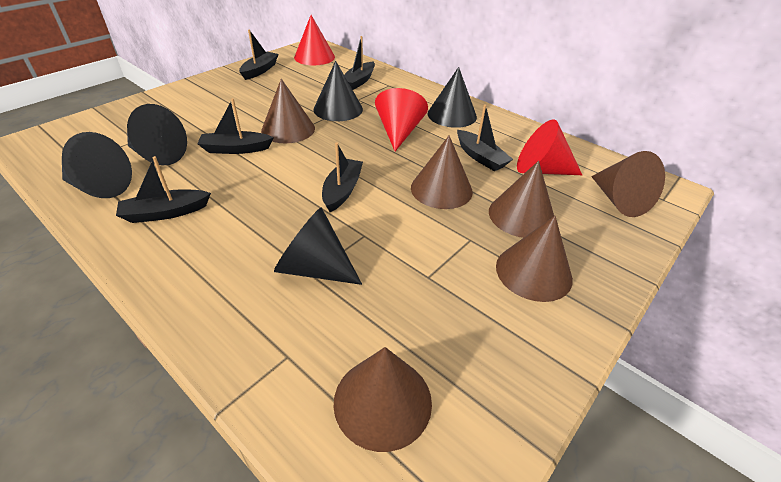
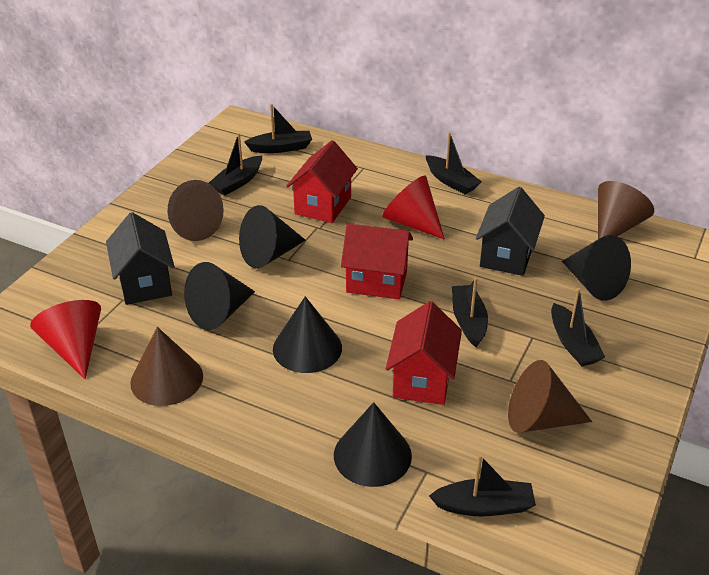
black house: none = 0 -> [106,212,175,305] [476,187,545,276] = 2
brown cone: [261,79,315,144] [334,347,432,452] [411,136,473,209] [489,161,554,238] [496,216,573,302] [591,151,665,217] = 6 -> [130,327,203,406] [167,180,224,241] [508,360,592,433] [598,181,654,239] = 4
red cone: [294,15,335,65] [375,88,428,151] [517,119,582,175] = 3 -> [30,300,101,379] [382,175,445,239] = 2
red house: none = 0 -> [286,140,358,223] [341,224,413,299] [386,301,462,405] = 3

